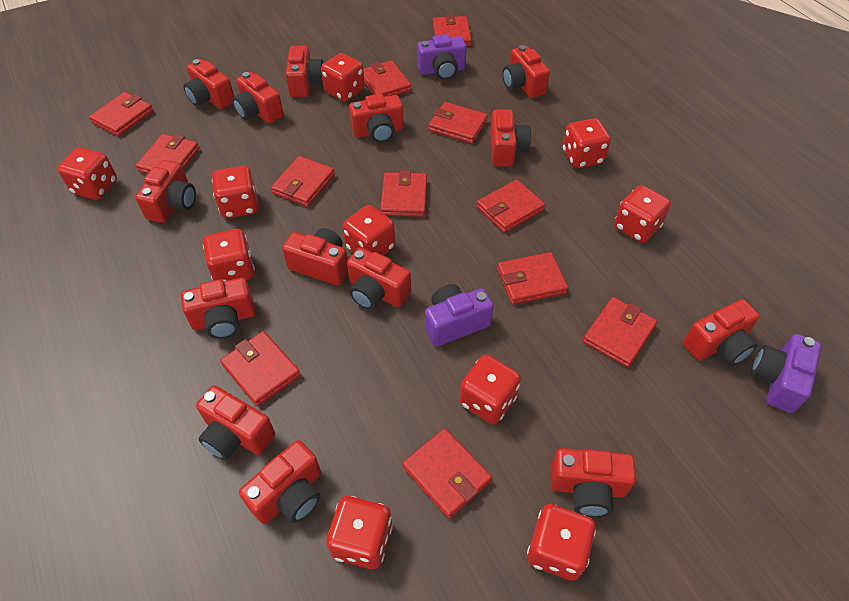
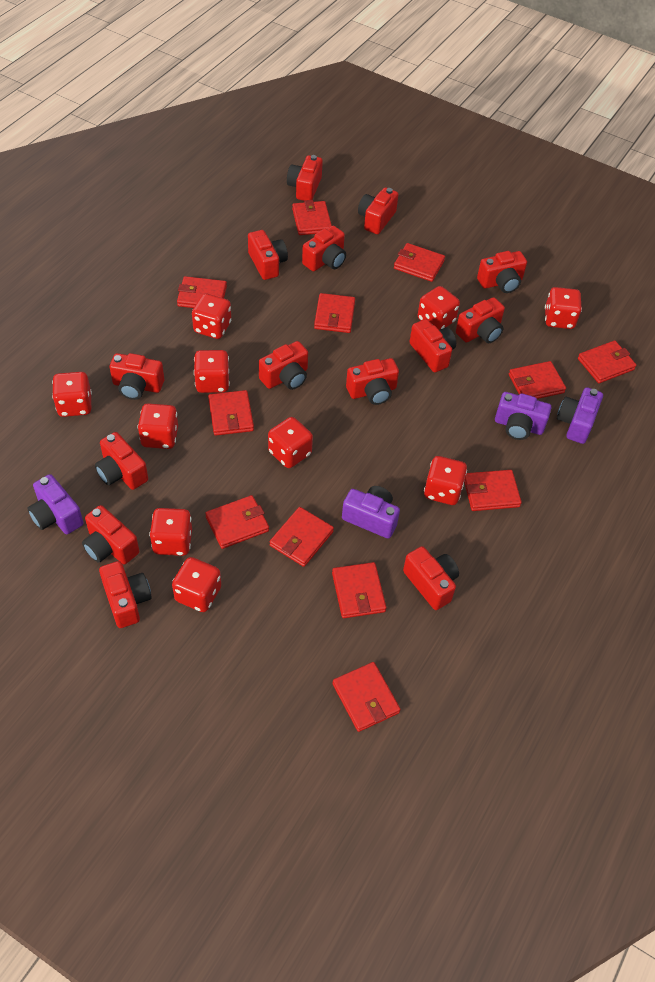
purple camera: [417,34,467,80] [425,284,494,346] [751,334,821,413] = 3 -> [27,474,84,534] [342,486,400,539] [495,392,551,440] [557,387,603,444] = 4

